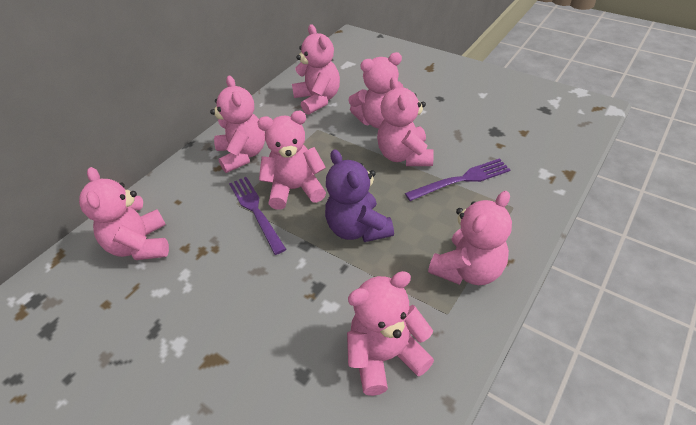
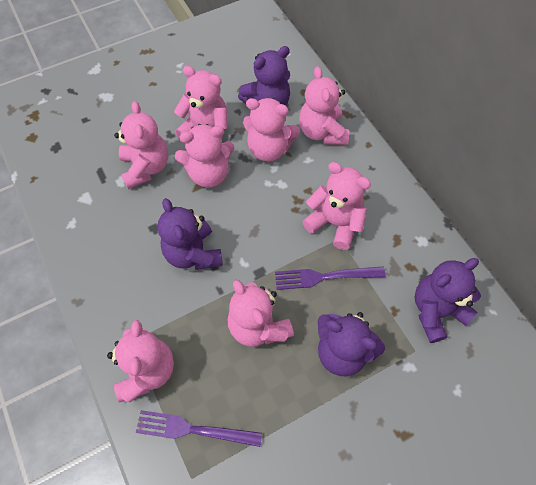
purple teddy bear: [325,149,394,242] = 1 -> [157,198,223,270] [238,46,290,106] [318,312,385,376] [415,258,481,343] = 4

